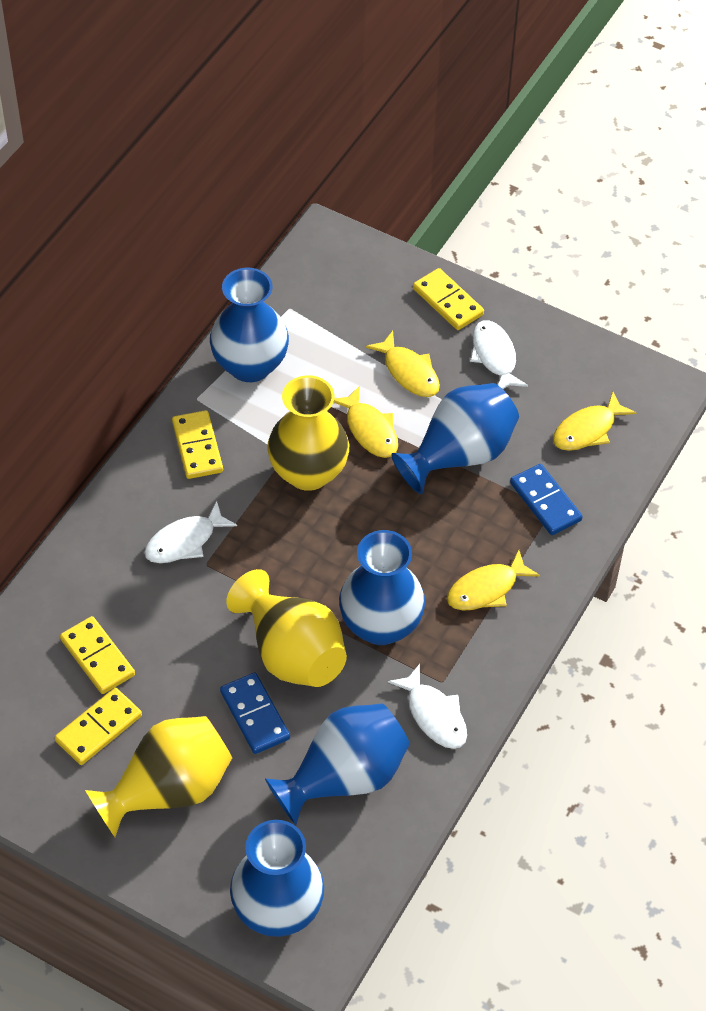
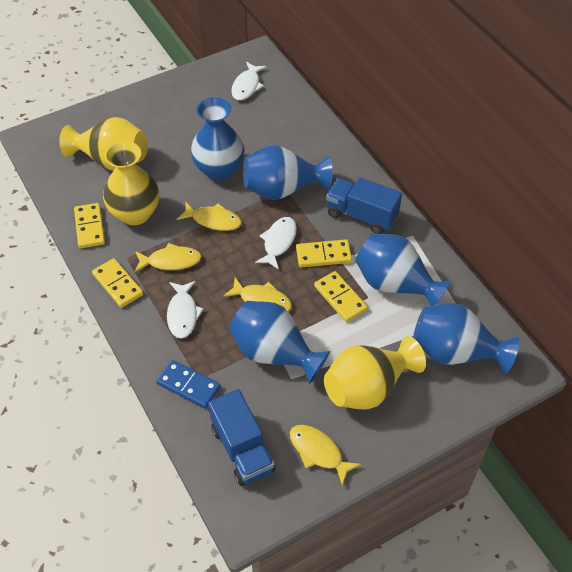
blue domino: [220,673,290,754] [510,464,583,535] = 2 -> [156,360,221,408] = 1
blue truck: none = 0 -> [208,389,275,486] [326,178,402,234] = 2

